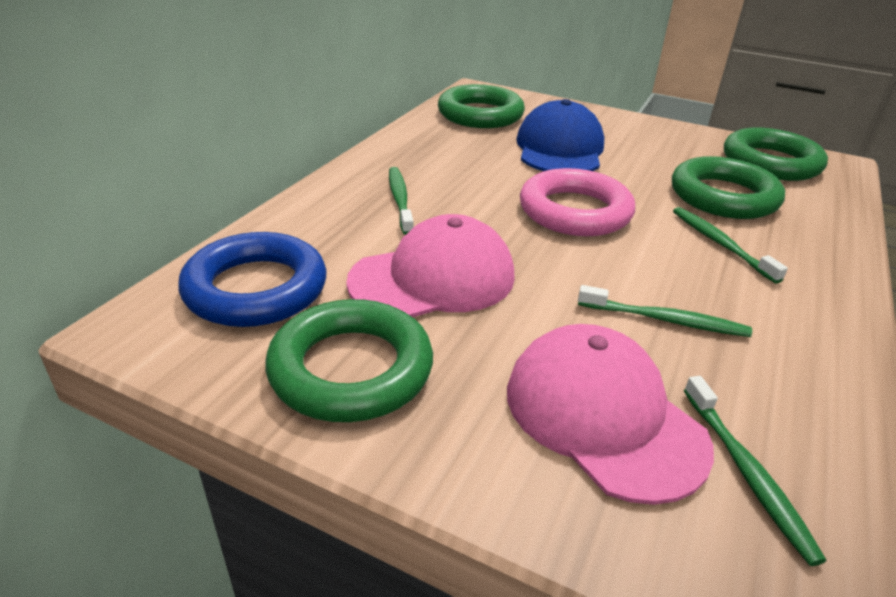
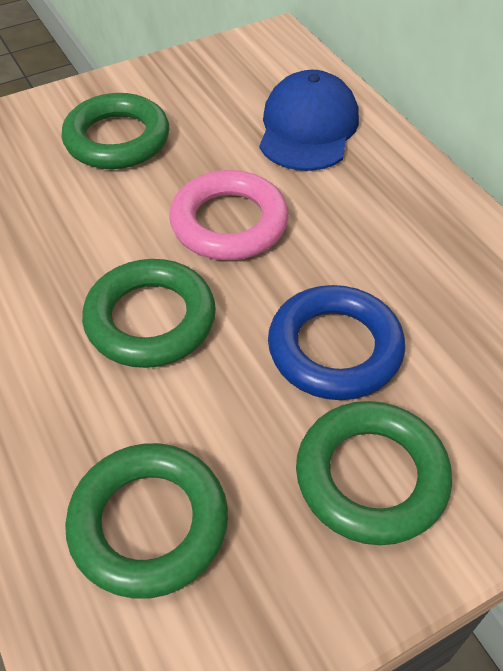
green toothbrush: [389,167,414,235] [578,285,752,337] [673,207,788,284] [684,376,826,566] = 4 -> none = 0
pink cap: [346,214,515,317] [507,324,714,505] = 2 -> none = 0

